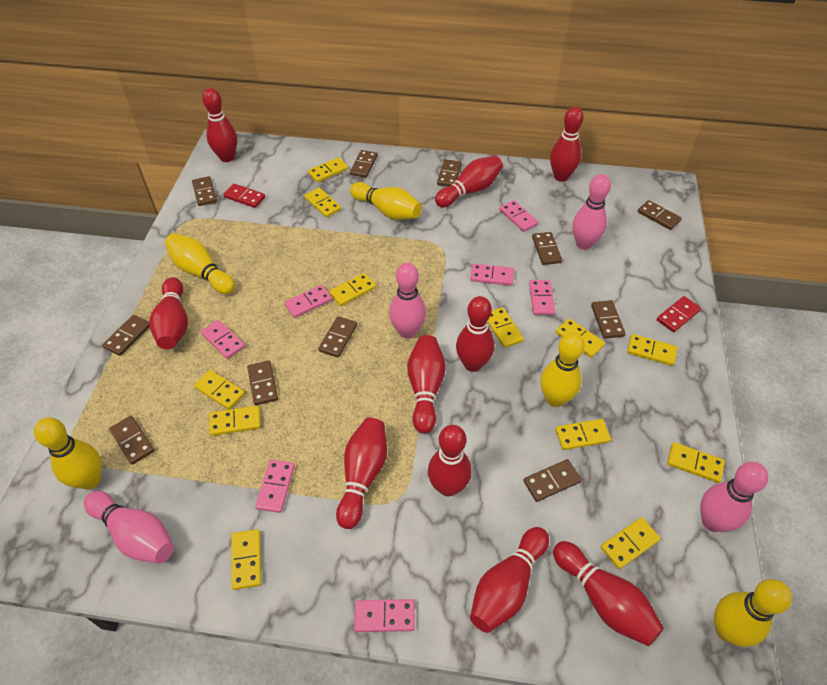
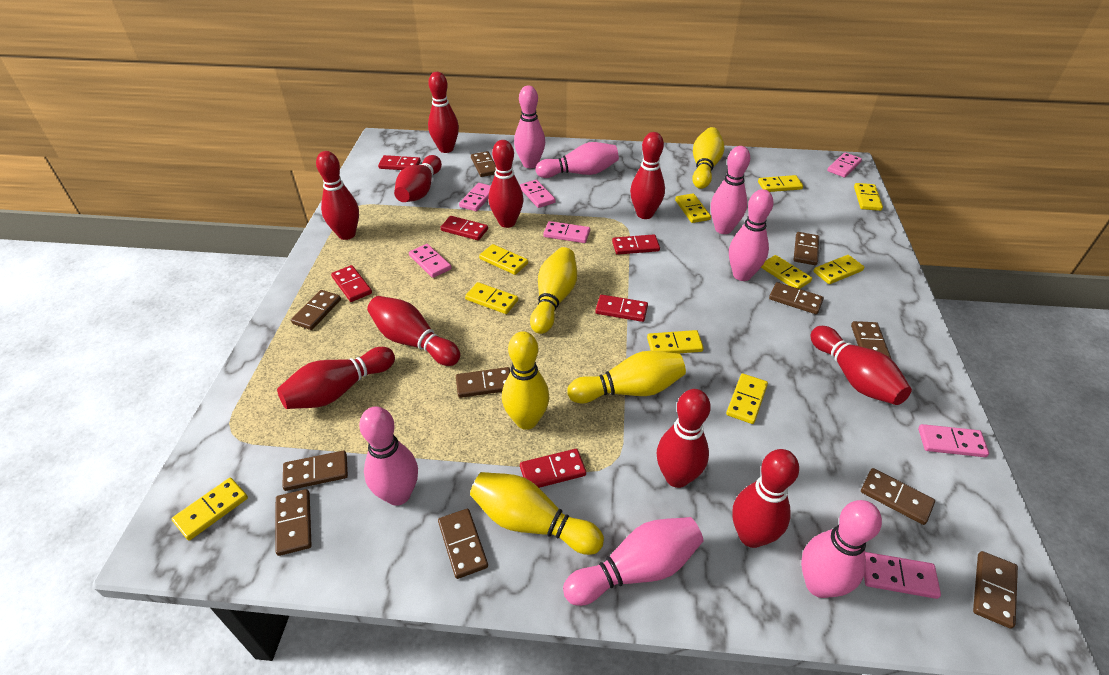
pink bowling pin: [84,491,174,564] [389,263,426,339] [572,174,611,250] [700,462,768,532] = 4 -> [359,407,418,506] [514,86,545,168] [536,142,619,178] [563,517,703,606] [711,146,750,234] [729,189,774,281] [801,500,882,598] = 7
red domino: [223,184,265,208] [657,296,701,332] = 2 -> [331,265,372,302] [378,155,421,170] [440,216,488,240] [520,449,586,488] [595,295,648,322] [612,234,660,255] = 6
yellow domino: [194,370,245,410] [209,406,261,436] [231,529,262,590] [304,188,341,217] [308,157,348,183] [329,273,376,306] [488,307,524,348] [555,318,605,358] [555,419,611,450] [601,517,661,569] [627,334,678,366] [667,442,725,483] = 12 -> [172,478,248,540] [465,282,518,314] [479,244,528,275] [647,330,704,354] [675,193,711,223] [726,373,768,424] [758,175,803,192] [761,255,812,289] [813,255,864,284] [854,183,883,211] = 10

